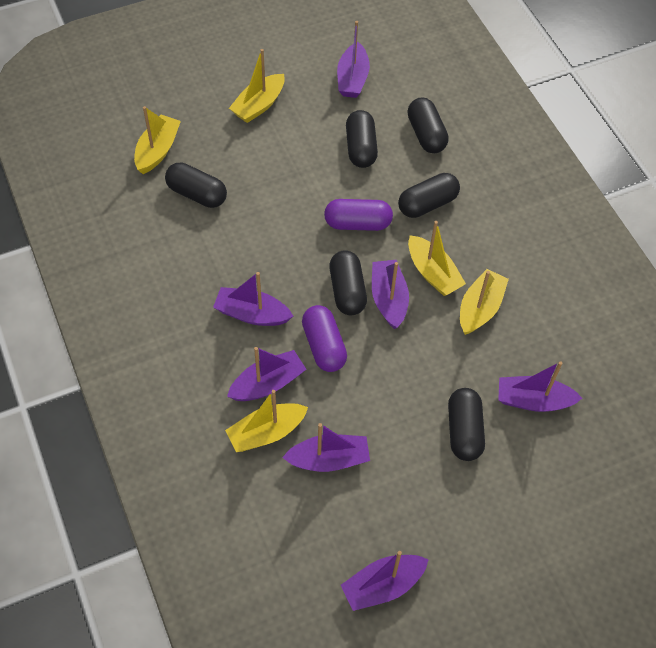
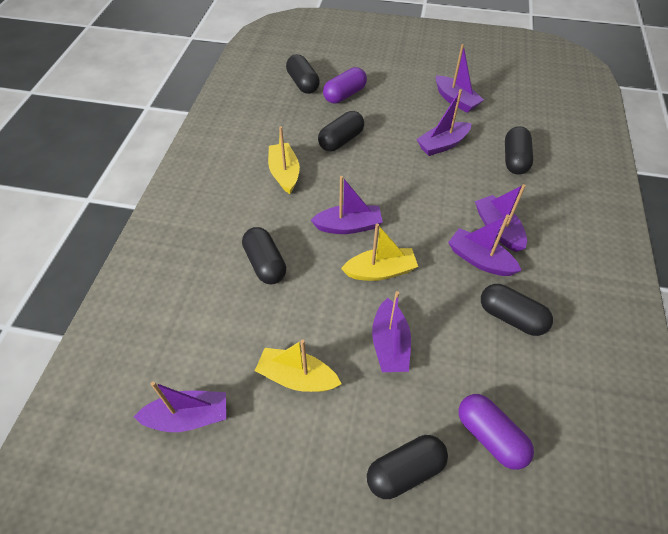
yellow boat: [134,106,181,174] [225,390,308,452] [229,49,285,123] [408,221,466,296] [460,269,509,335] = 5 -> [255,339,342,392] [268,126,300,194] [341,224,418,281] = 3

